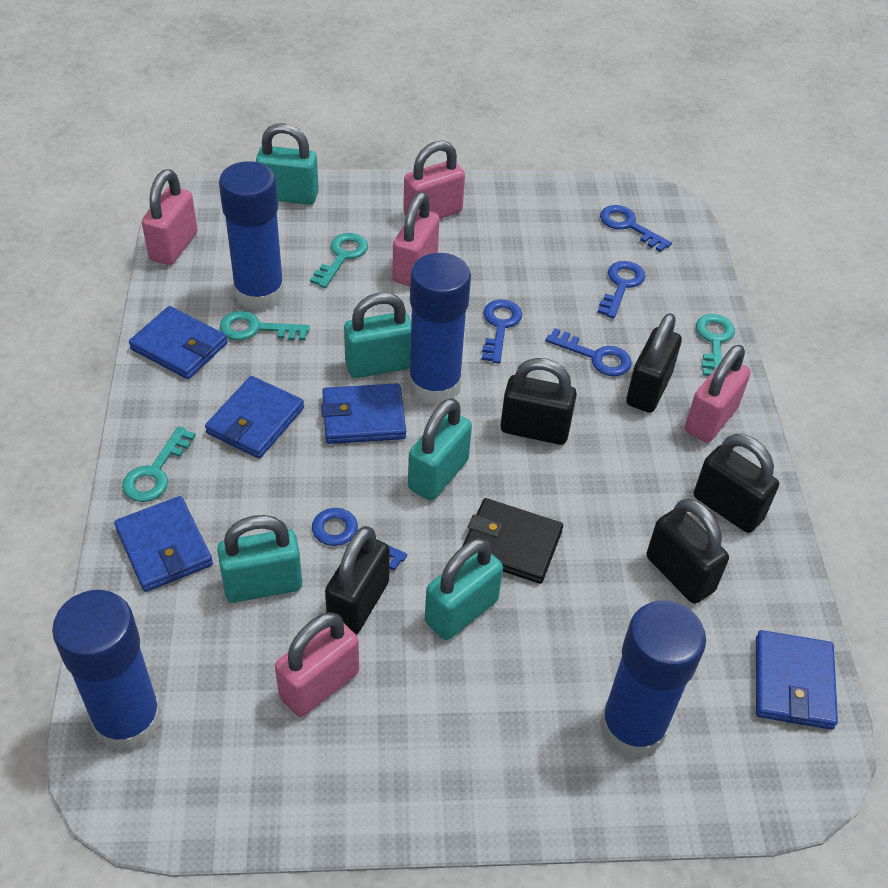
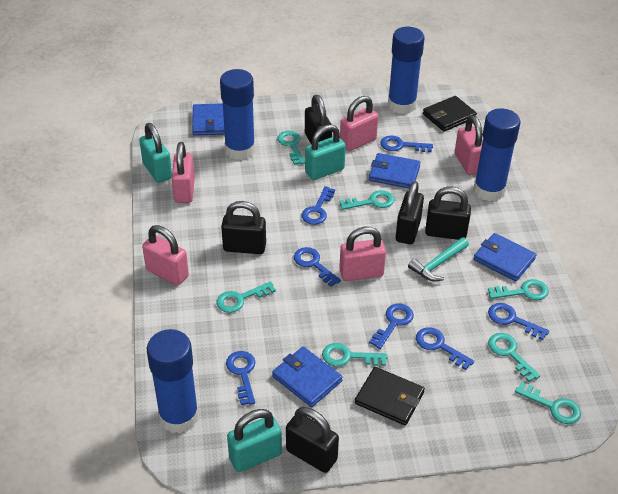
black wallet: [463,498,563,584] = 1 -> [355,367,425,426] [423,96,477,132] = 2
blue key: [312,508,407,571] [482,299,522,363] [546,328,632,376] [597,261,645,319] [600,205,672,252] = 5 -> [226,351,255,405] [294,247,341,287] [302,186,335,225] [369,304,414,349] [380,135,433,152] [416,327,474,370] [488,303,549,340] = 7
blue wallet: [114,496,213,592] [129,306,228,379] [205,376,304,459] [321,383,406,444] [756,630,838,730] = 5 -> [192,103,225,136] [272,346,343,407] [369,153,421,188] [473,233,537,282] = 4
turquoise hammer: none = 0 -> [408,237,469,281] = 1
turquoise key: [122,426,196,502] [220,311,310,341] [310,233,368,288] [696,314,735,376] = 4 -> [216,281,276,313] [277,131,305,165] [322,343,387,367] [339,190,395,210] [488,279,549,300] [488,333,540,382] [515,382,581,424] = 7
turquoise padlock: [217,515,302,603] [256,123,319,205] [344,293,411,378] [408,398,472,501] [425,538,503,640] = 5 -> [139,123,172,183] [227,409,282,472] [305,124,346,180] = 3

